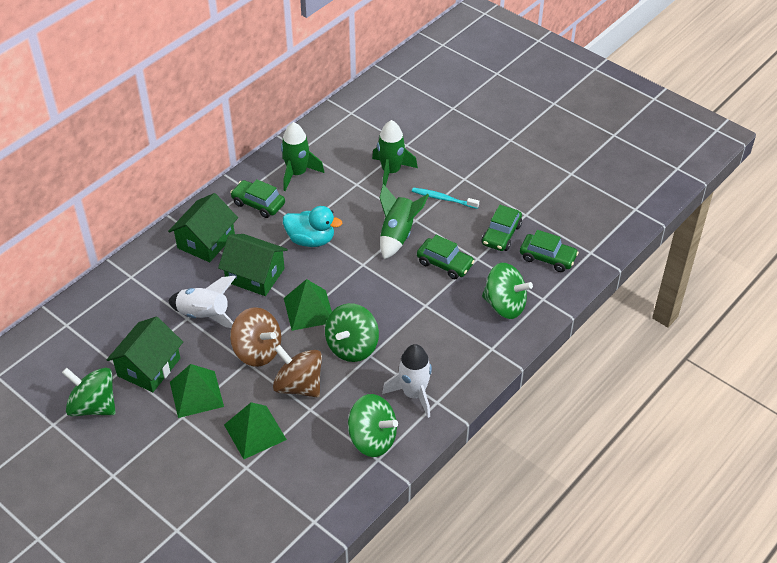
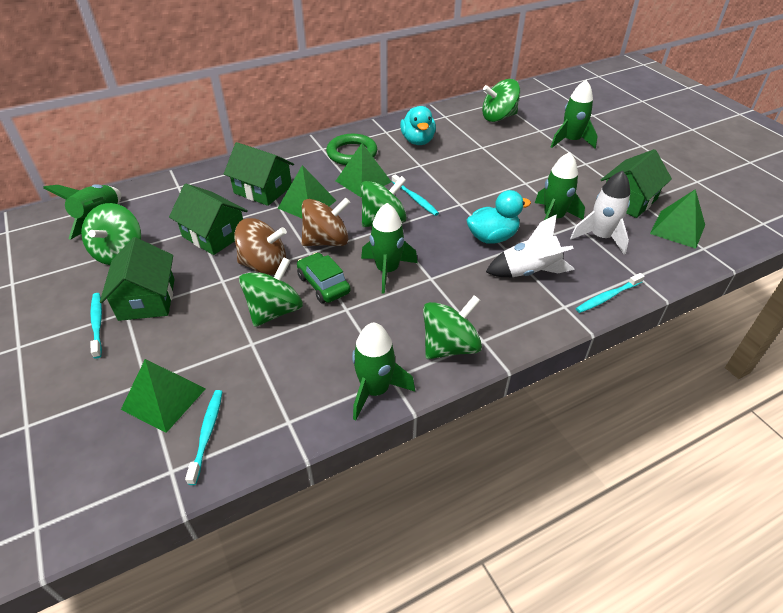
green car: [230,179,285,218] [417,235,475,279] [482,205,522,251] [520,230,579,272] = 4 -> [297,253,351,303] = 1
green house: [107,316,183,392] [168,193,238,262] [218,234,288,296] = 3 -> [100,237,175,321] [169,184,248,255] [224,142,294,206] [601,149,672,218] = 4
green pyramid: [170,364,224,418] [224,402,287,459] [284,279,332,331] = 3 -> [121,359,206,433] [277,165,336,218] [336,143,391,198] [650,189,705,249] = 4
green ring: none = 0 -> [326,134,378,165] = 1
green rocket: [281,122,324,191] [372,120,418,186] [380,184,429,259] = 3 -> [43,184,121,240] [352,323,415,420] [361,203,418,294] [535,152,585,220] [551,80,597,149] = 5
green spinning top: [62,368,116,416] [325,303,379,362] [348,394,398,457] [482,263,533,319] = 4 -> [81,203,141,265] [239,257,303,327] [361,176,407,227] [423,295,482,359] [482,79,520,122] = 5
turquoise duck: [283,206,342,247] = 1 -> [400,106,436,145] [467,190,531,244] = 2
turquoise toothbrush: [412,188,479,209] = 1 -> [90,293,102,359] [185,390,223,485] [392,174,439,216] [576,273,645,313] = 4

